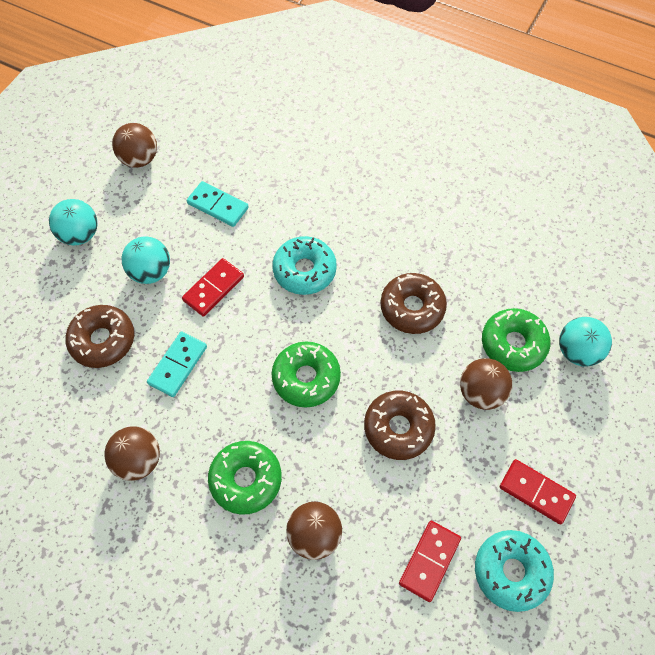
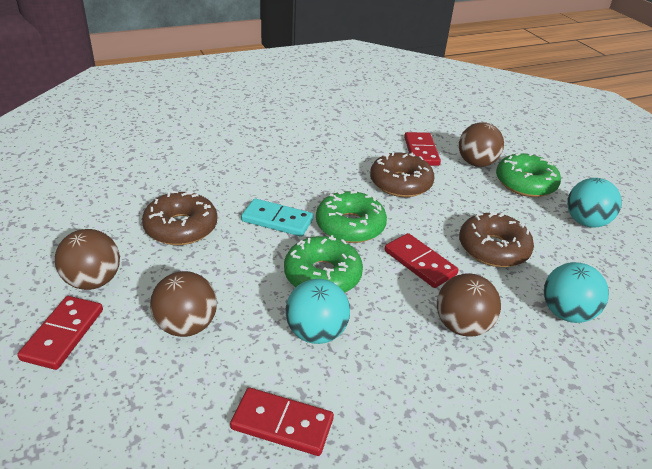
red domino: [182,258,244,317] [399,521,461,602] [500,459,576,524] = 3 -> [17,296,103,370] [230,388,334,456] [384,233,459,288] [404,132,441,166] = 4
turquoise domino: [147,331,207,397] [187,181,249,227] = 2 -> [241,198,313,237] = 1
turquoise donut: [272,236,337,295] [475,530,554,612] = 2 -> none = 0

